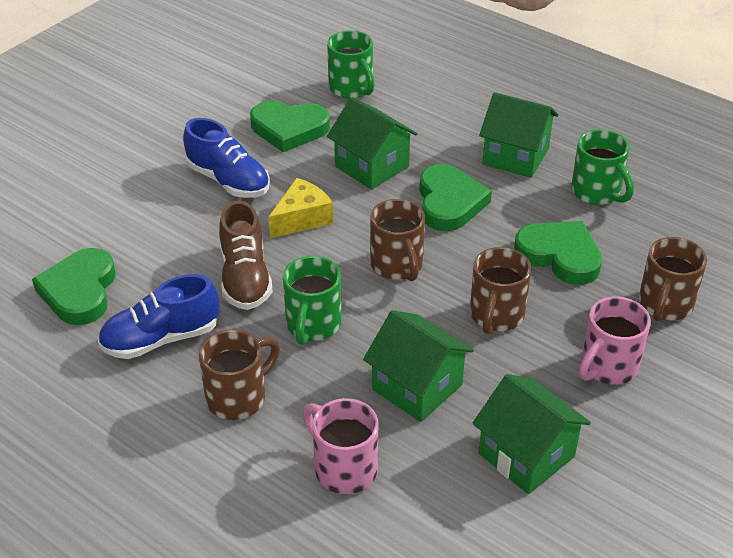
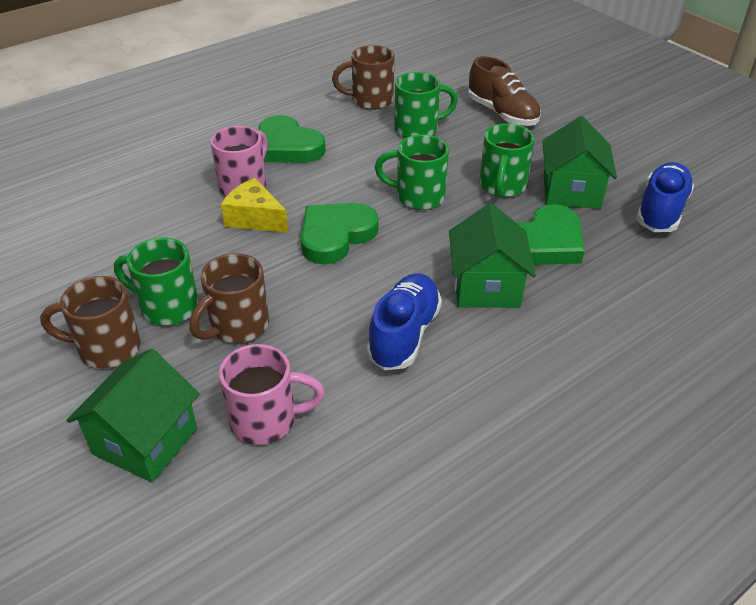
brown mug: [199,330,280,420] [370,199,425,281] [470,247,532,334] [639,237,707,322] = 4 -> [40,276,141,368] [189,253,269,343] [332,45,394,110] = 3
green heart: [32,248,116,325] [250,100,330,152] [419,164,492,231] [514,221,602,285] = 4 -> [258,115,325,163] [300,203,379,264] [517,204,584,265] = 3
green house: [327,97,417,190] [363,310,474,422] [472,374,591,494] [479,92,559,178] = 4 -> [66,349,200,483] [449,203,536,308] [542,116,617,209] = 3
green mug: [283,256,342,345] [327,31,375,99] [571,129,634,205] = 3 -> [114,238,199,325] [375,135,449,210] [394,72,458,138] [479,123,535,197] = 4

